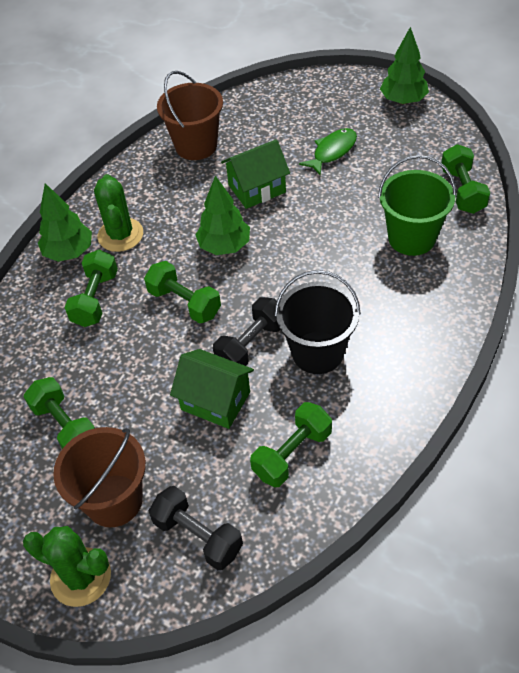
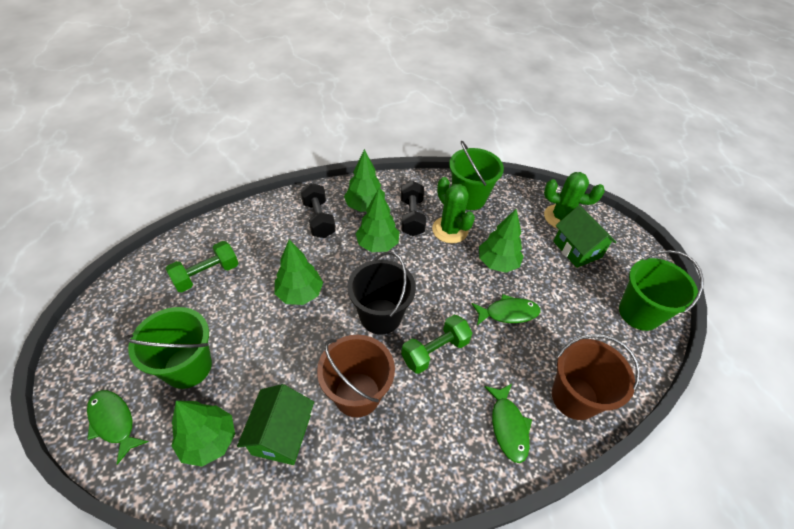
green bucket: [378,155,456,256] = 1 -> [124,307,212,389] [449,141,504,210] [619,250,704,331] = 3
green dumbbell: [24,377,95,449] [64,250,118,327] [144,261,221,324] [250,402,332,487] [441,144,490,214] = 5 -> [166,241,238,292] [401,315,472,374] = 2
green fish: [299,128,357,176] = 1 -> [87,390,148,465] [471,294,540,325] [484,384,532,463] = 3
green tree: [38,183,92,262] [195,176,250,255] [380,27,429,104] = 3 -> [171,401,235,467] [275,240,323,305] [344,149,385,212] [356,189,400,252] [479,209,524,273] = 5

